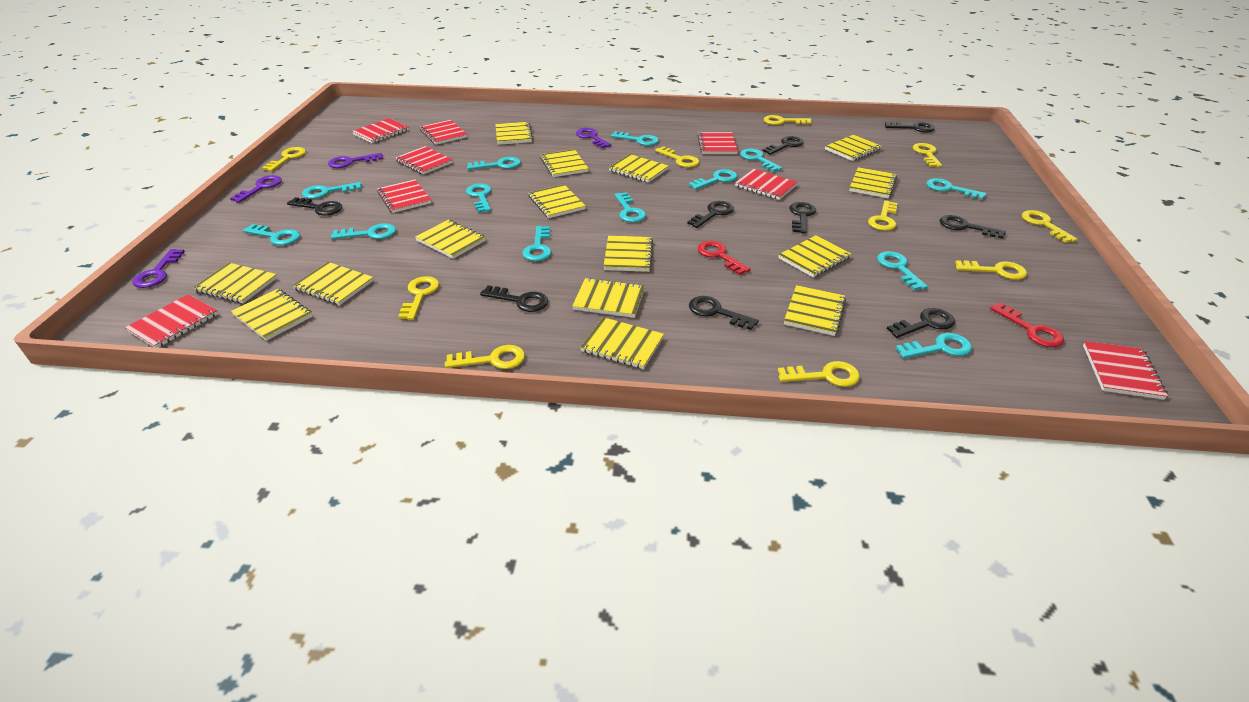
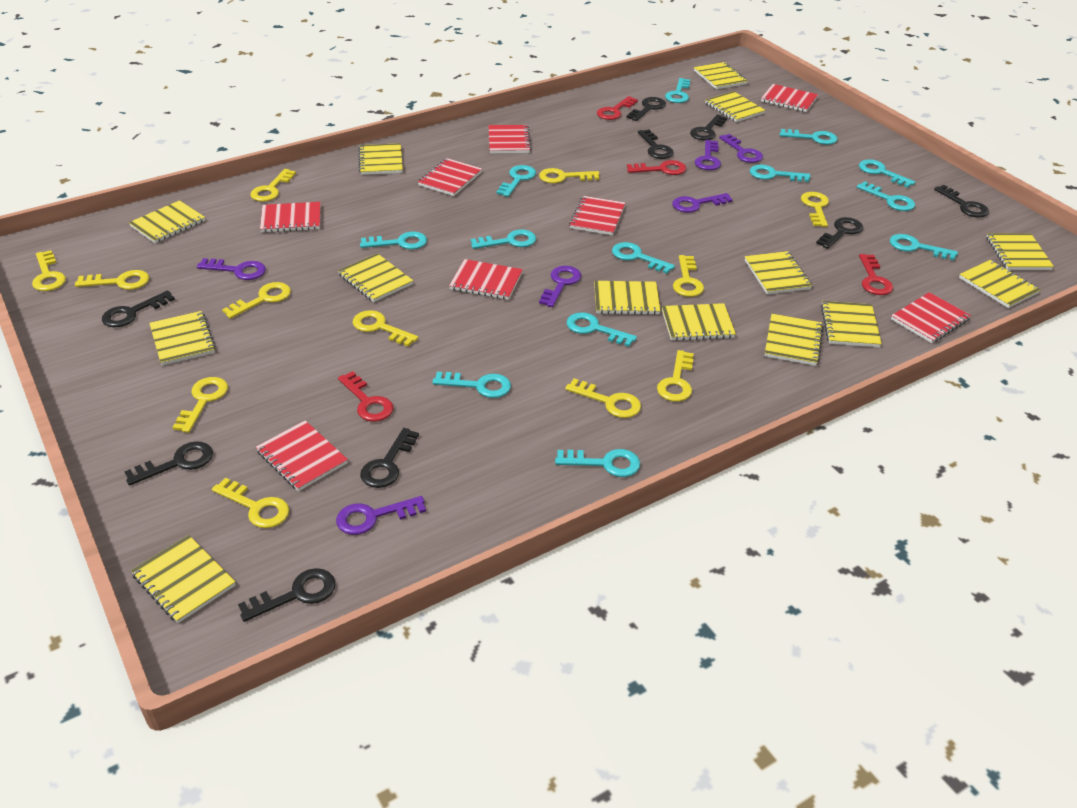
purple key: [132,249,185,288] [230,175,282,203] [328,153,383,168] [576,128,611,148] = 4 -> [197,258,266,280] [336,496,426,535] [539,266,581,307] [672,193,733,213] [695,140,721,170] [719,134,763,163] = 6
red key: [697,241,751,275] [990,302,1064,347] = 2 -> [338,371,394,422] [597,96,638,120] [627,160,686,175] [859,254,893,295] = 4
yellow key: [262,147,306,171] [398,276,439,320] [445,345,525,369] [655,146,699,168] [764,115,812,125] [778,361,860,387] [868,200,897,231] [913,143,942,167] [955,260,1027,280] [1022,210,1078,243] = 10 -> [32,250,66,291] [75,270,149,290] [172,377,228,433] [212,478,289,528] [222,282,291,319] [250,169,296,202] [352,310,418,346] [539,168,600,183] [565,379,641,418] [657,350,694,402] [673,255,704,297] [801,192,829,227] = 12
yellow notebook: [193,263,277,304] [231,289,313,341] [292,262,374,305] [415,220,486,259] [495,122,533,145] [529,184,585,218] [540,149,589,177] [572,278,645,318] [580,317,664,369] [603,236,653,272] [609,154,669,183] [778,235,852,277] [784,285,846,336] [825,135,882,161] [849,167,897,198] = 15 -> [129,200,205,243] [131,535,236,623] [149,311,216,365] [338,253,413,302] [358,143,403,175] [594,281,660,315] [662,303,736,341] [694,62,748,89] [705,91,765,122] [745,251,812,294] [765,314,823,366] [821,301,882,347] [959,260,1041,308] [987,233,1054,270] = 14

